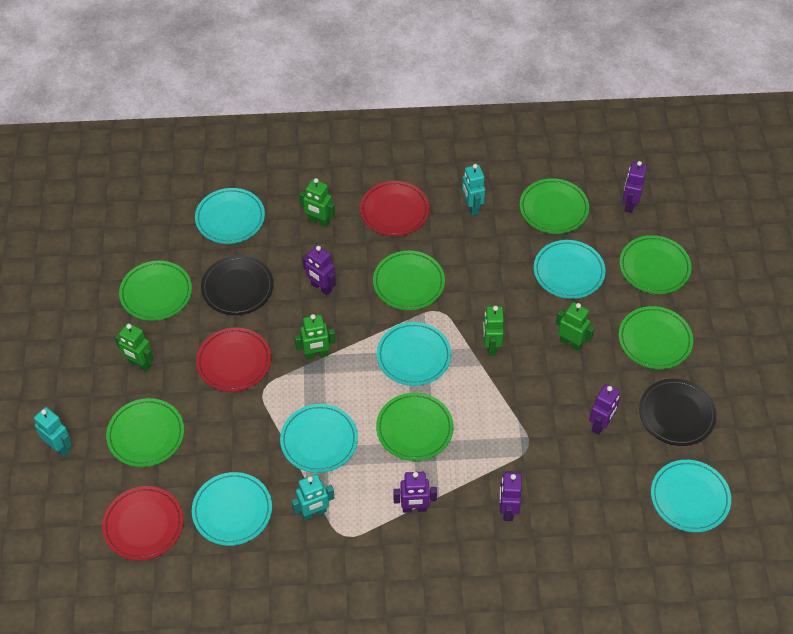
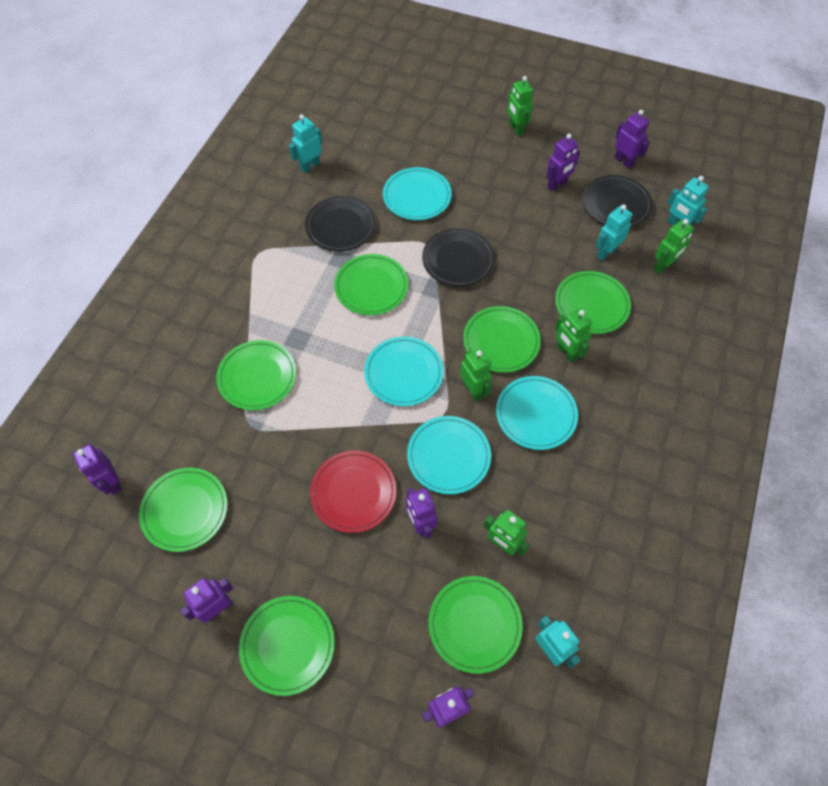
black plate: [201,255,273,315] [639,379,717,446] = 2 -> [305,196,376,252] [422,228,495,287] [582,175,653,228] = 3
purple robot: [303,245,336,295] [393,472,437,513] [500,472,522,521] [589,384,620,435] [623,161,647,213] = 5 -> [73,444,122,495] [180,578,233,623] [406,487,437,539] [422,687,475,728] [546,134,580,191] [614,110,650,169] = 6
red plate: [102,486,183,561] [196,327,271,392] [360,181,429,236] = 3 -> [310,451,397,533] = 1
turquoise plate: [192,472,272,546] [195,188,265,244] [280,404,358,473] [377,322,451,386] [534,240,606,299] [651,460,731,532] = 6 -> [364,336,444,406] [383,167,452,220] [407,416,491,494] [496,376,578,450] = 4
turquoise robot: [34,407,72,456] [291,474,334,520] [462,164,485,216] = 3 -> [289,114,322,173] [535,615,581,668] [596,205,633,261] [667,176,709,226] = 4

